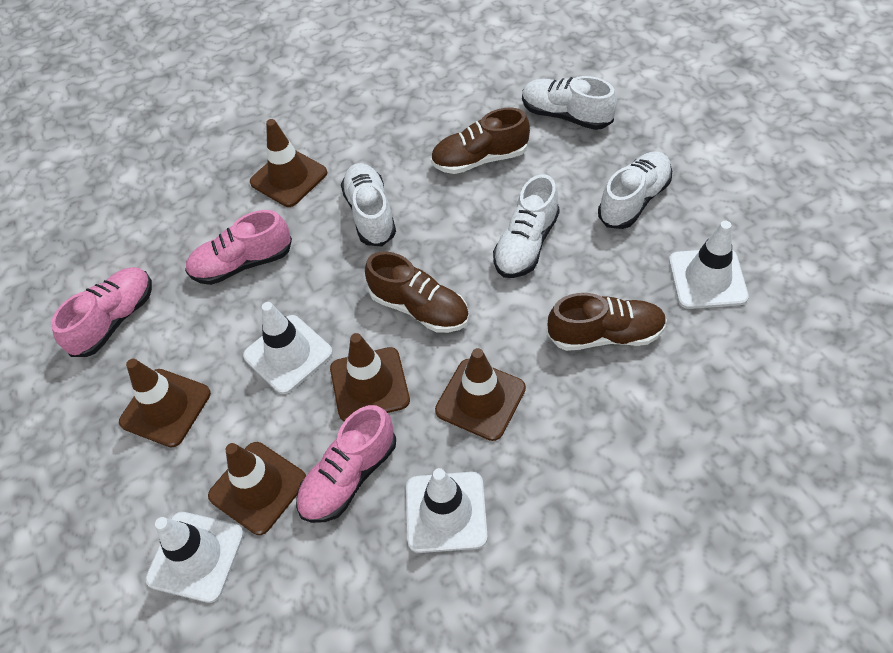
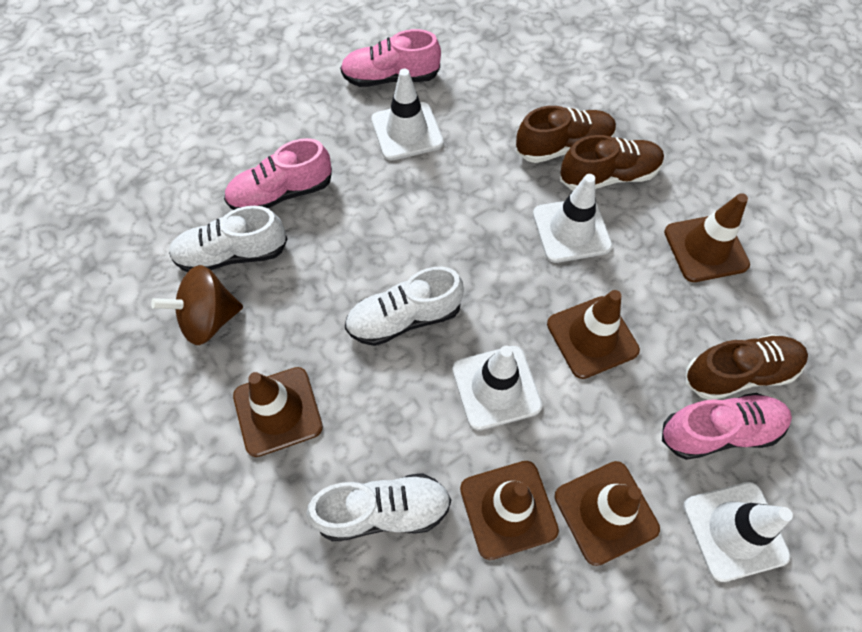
brown spinning top: none = 0 -> [151,265,243,345] = 1
white shoe: [341,163,396,246] [493,174,560,278] [522,76,617,130] [598,151,672,229] = 4 -> [169,206,287,272] [306,473,451,541] [345,267,464,346] = 3

